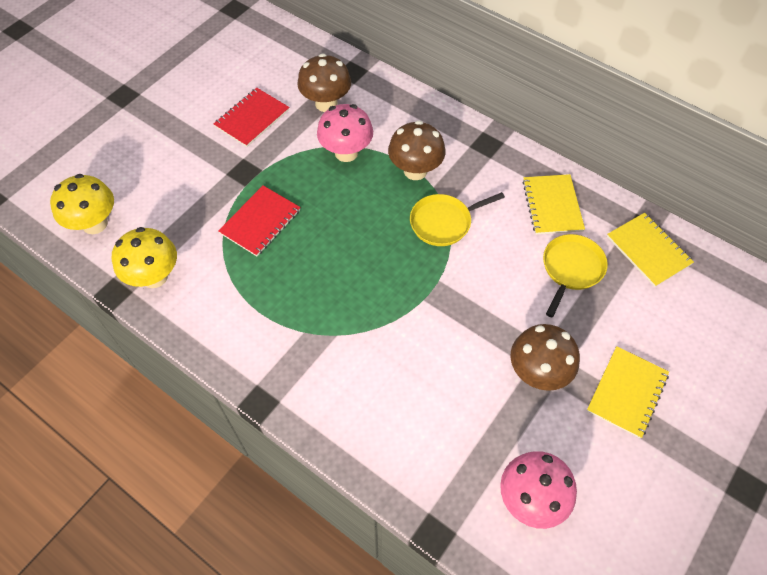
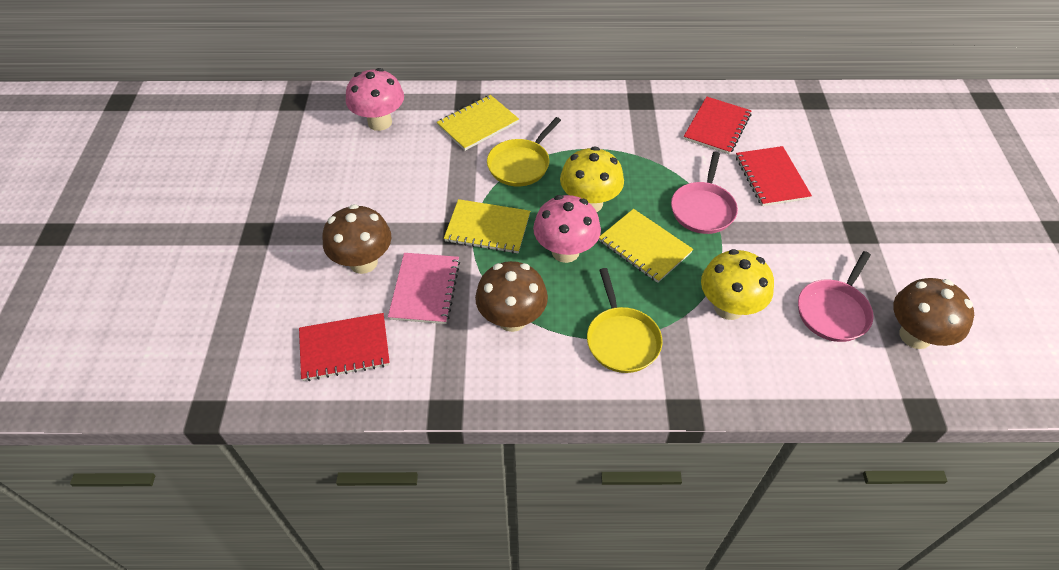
pink notebook: none = 0 -> [388,253,460,324] = 1
pink pan: none = 0 -> [671,152,738,234] [798,251,874,342] = 2
red notebook: [214,88,289,147] [218,185,301,256] = 2 -> [299,313,390,381] [684,97,752,154] [736,146,812,206] = 3

